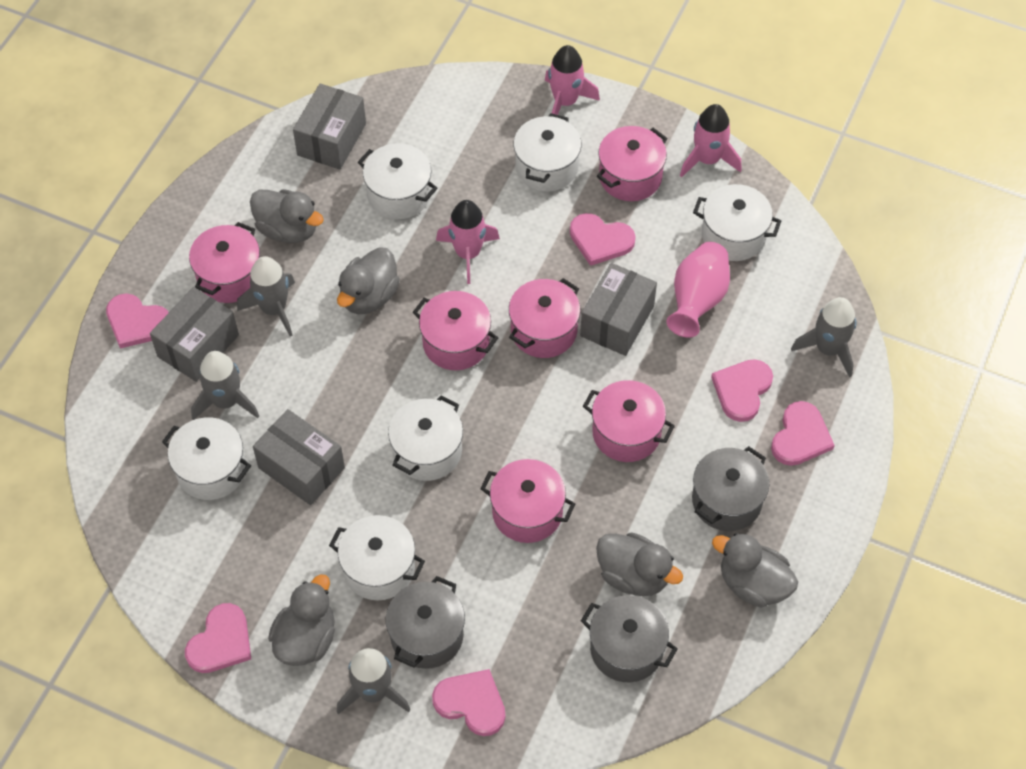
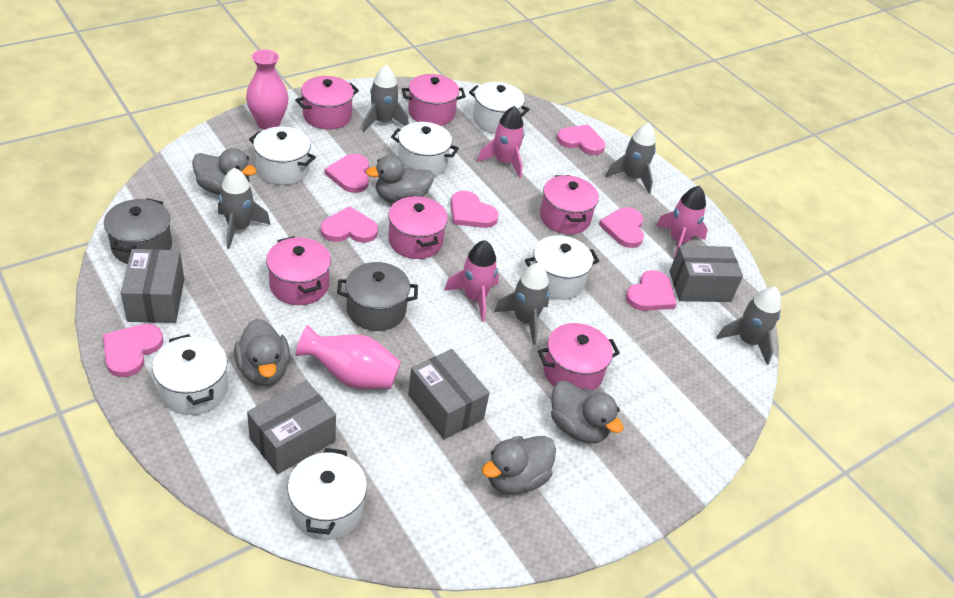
grey pot: [386,576,465,669] [581,595,678,682] [692,446,769,531] = 3 -> [104,198,172,264] [337,262,418,331] = 2
grey rocket: [191,351,259,420] [237,256,295,336] [337,648,410,714] [791,297,857,378] = 4 -> [218,168,271,249] [362,65,409,132] [494,263,550,345] [606,123,656,194] [717,287,781,365] = 5
pink heart: [106,293,169,348] [185,603,251,673] [432,669,505,736] [570,213,636,266] [711,359,773,422] [771,401,835,466] = 6 -> [103,324,163,377] [320,206,378,243] [325,154,369,193] [451,191,499,228] [557,125,605,155] [599,207,644,248] [626,270,677,311] = 7
pink vase: [666,242,730,338] = 1 -> [246,50,289,130] [295,325,401,389] = 2

